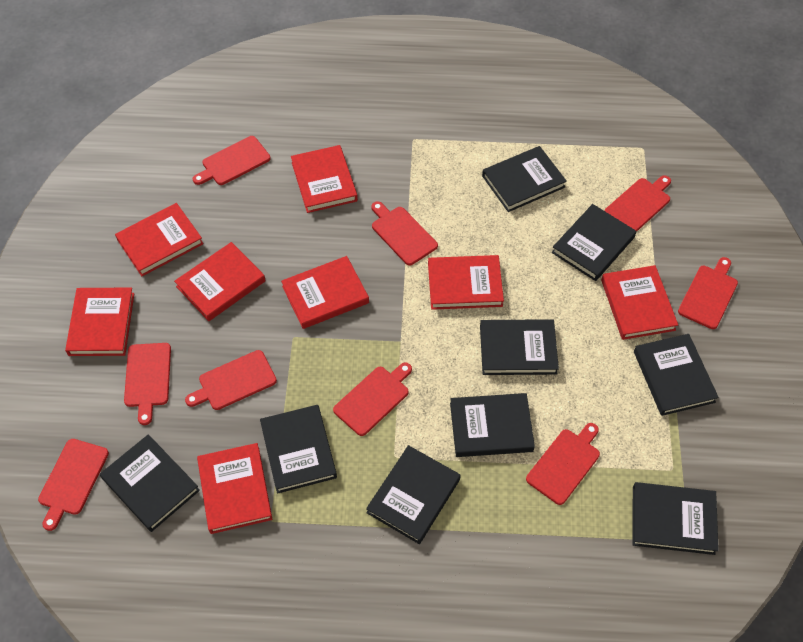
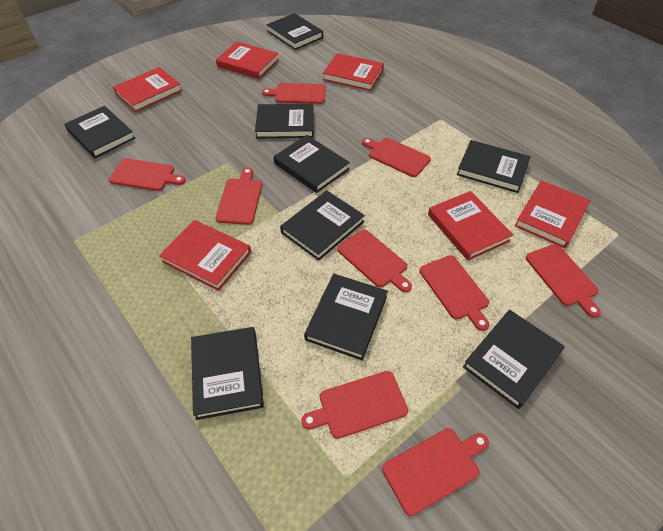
red book: [65,287,134,356] [115,203,204,276] [174,242,266,321] [197,443,272,534] [281,256,369,329] [291,145,358,213] [428,255,504,310] [601,265,678,340] = 8 -> [113,67,182,112] [159,220,251,291] [216,42,279,79] [323,53,384,91] [428,191,513,261] [515,180,590,248] = 6

